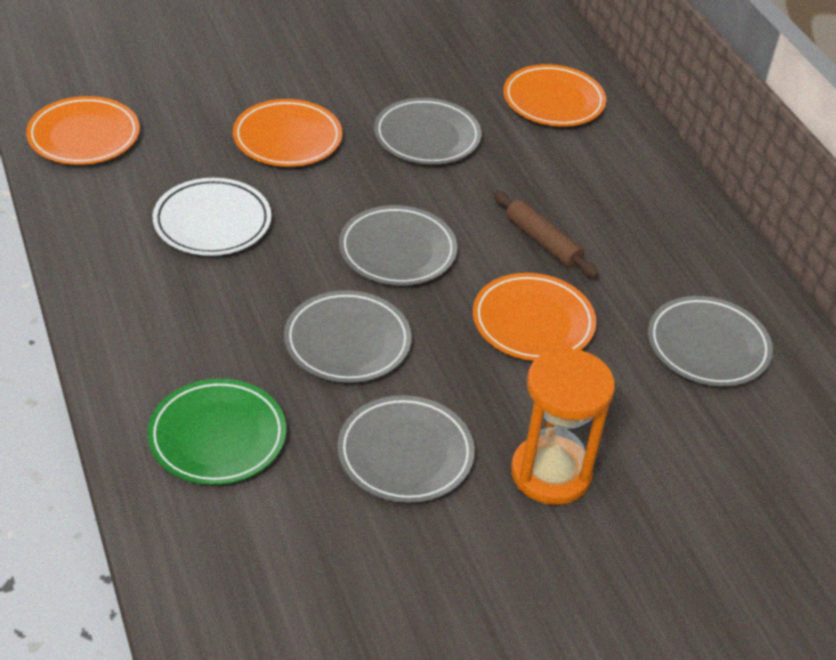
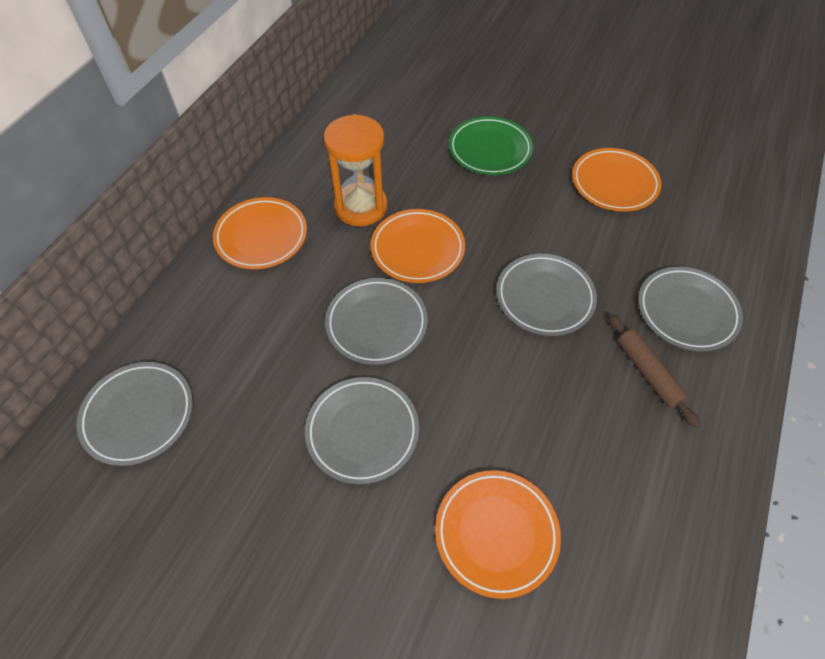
white plate: [153,178,271,256] = 1 -> none = 0

